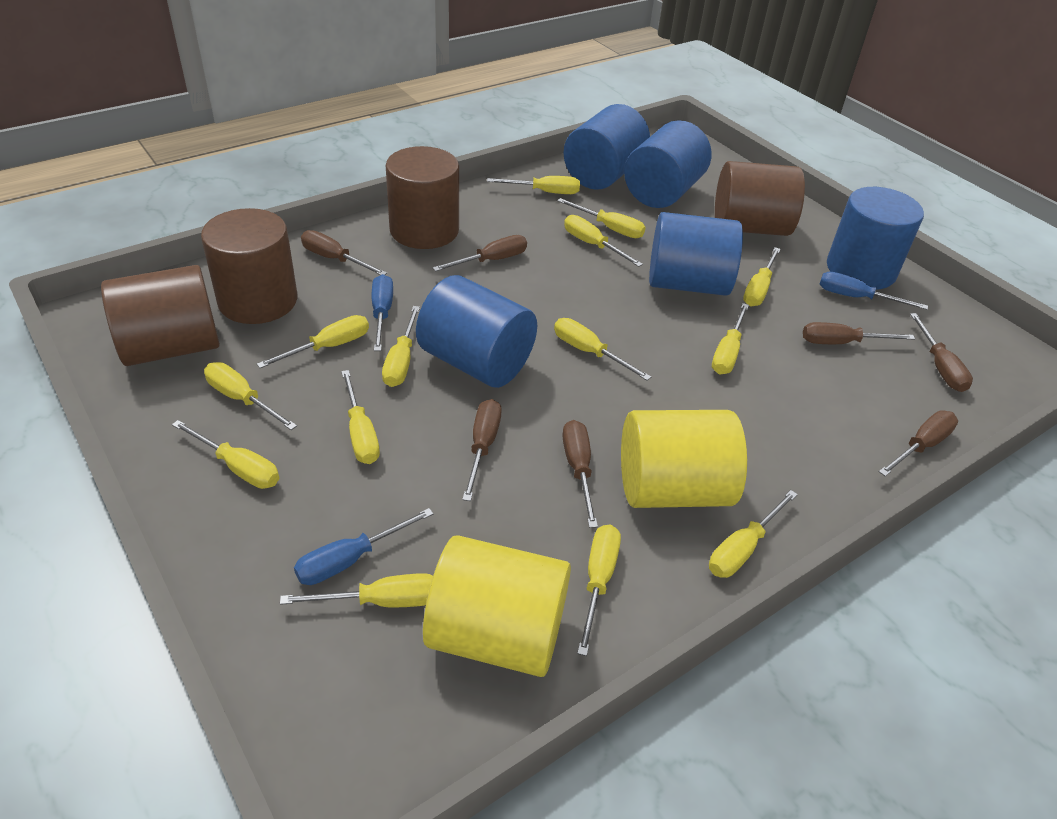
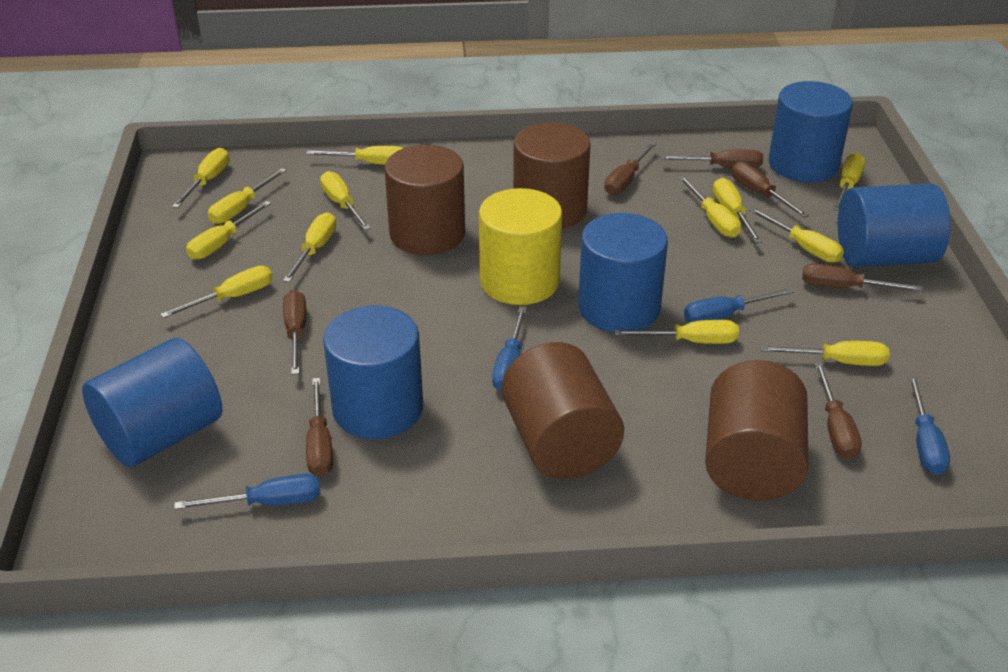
blue screwdriver: [294,508,433,585] [372,274,393,351] [820,272,928,310] = 3 -> [174,474,320,509] [492,306,527,392] [684,288,794,323] [908,376,950,475] = 4
yellow cylinder: [423,535,571,677] [621,410,747,508] = 2 -> [479,188,562,305] = 1
yellow screwdriver: [172,420,279,489] [204,362,297,430] [257,315,369,368] [280,573,433,607] [341,370,380,464] [382,306,420,387] [487,176,580,194] [554,318,651,381] [557,198,646,238] [564,215,643,267] [577,525,621,656] [709,490,798,578] [712,303,749,374] [743,247,781,306] = 14 -> [160,266,273,318] [172,148,229,208] [186,201,271,260] [208,168,287,224] [283,212,336,282] [306,146,403,165] [320,171,371,230] [615,320,739,344] [679,176,741,238] [713,178,762,243] [749,208,844,263] [761,341,890,366] [833,153,865,211] = 13

